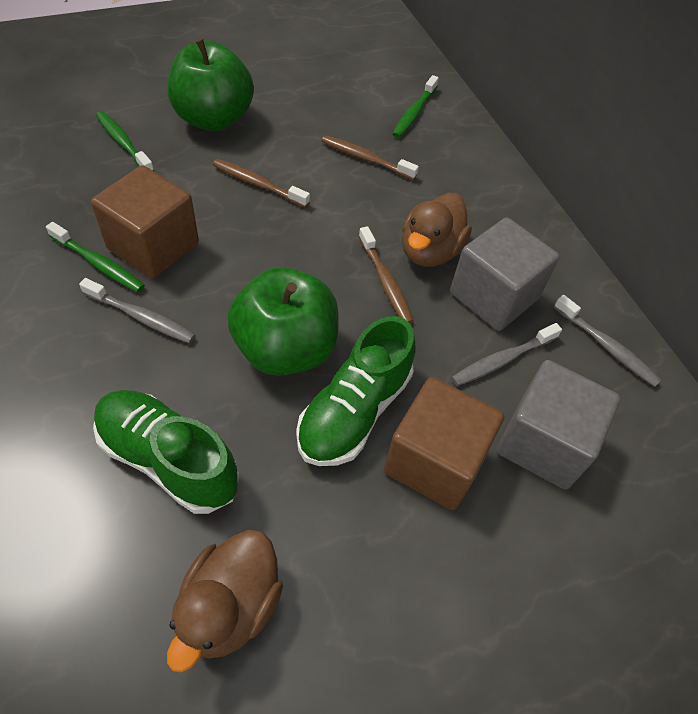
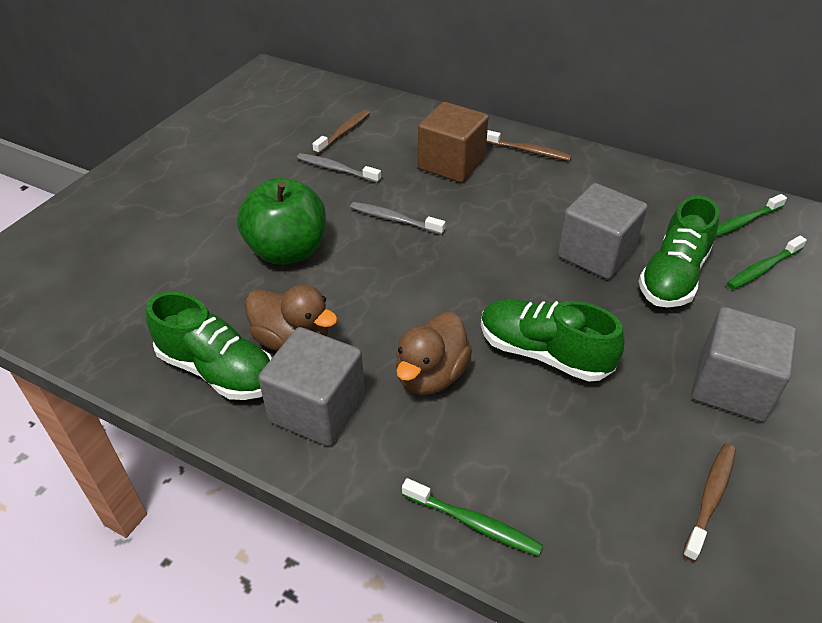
brown cube: [91,165,199,278] [384,377,504,510] = 2 -> [418,102,489,183] = 1
green apple: [167,39,254,131] [227,267,339,376] = 2 -> [237,178,326,265] = 1
green shoe: [93,390,239,514] [296,316,416,466] = 2 -> [146,292,272,400] [481,298,625,382] [639,196,719,307] = 3
grey cube: [450,217,560,331] [497,360,621,490] = 2 -> [258,327,365,446] [557,183,648,279] [691,307,797,422] = 3
grey toothbrush: [79,278,195,344] [451,323,562,386] [554,295,661,387] = 3 -> [297,153,381,183] [350,202,445,235] = 2

